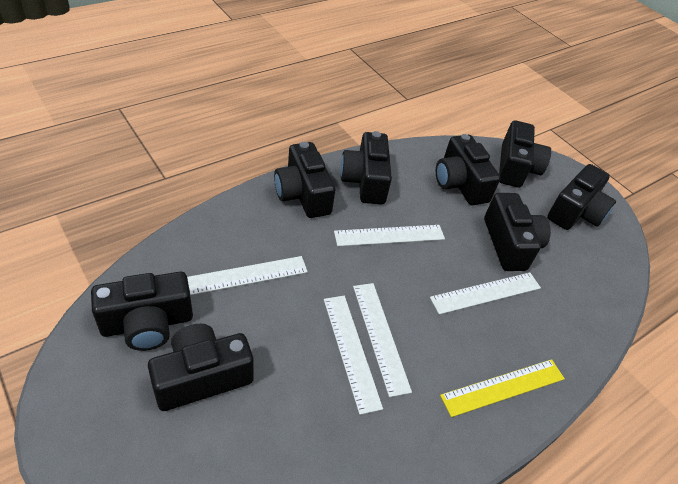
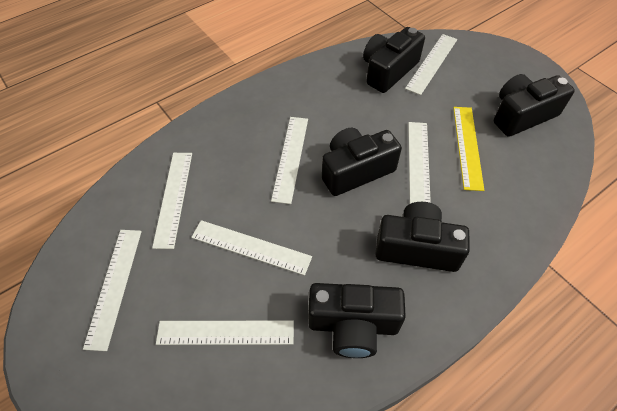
black camera: [91,272,193,351] [148,324,254,411] [274,142,336,218] [340,131,392,204] [436,134,501,205] [484,193,551,271] [499,120,551,188] [547,164,616,230] = 8 -> [308,283,406,358] [322,128,402,196] [363,27,425,93] [375,202,470,272] [494,74,575,137] = 5
white ruler: [187,256,308,295] [324,296,383,415] [334,225,445,246] [353,283,412,397] [430,273,541,315] = 5 -> [83,230,142,351] [152,153,192,249] [156,321,294,345] [191,220,312,276] [271,117,308,204] [405,34,457,95] [408,122,431,204] = 7

